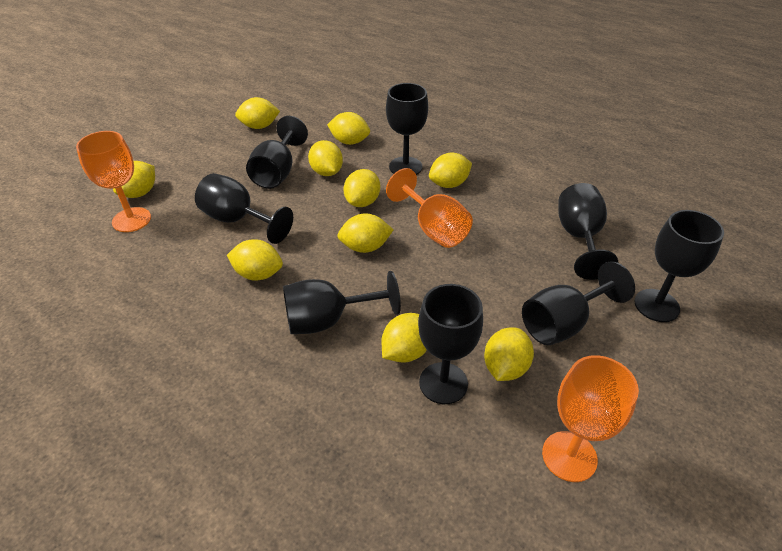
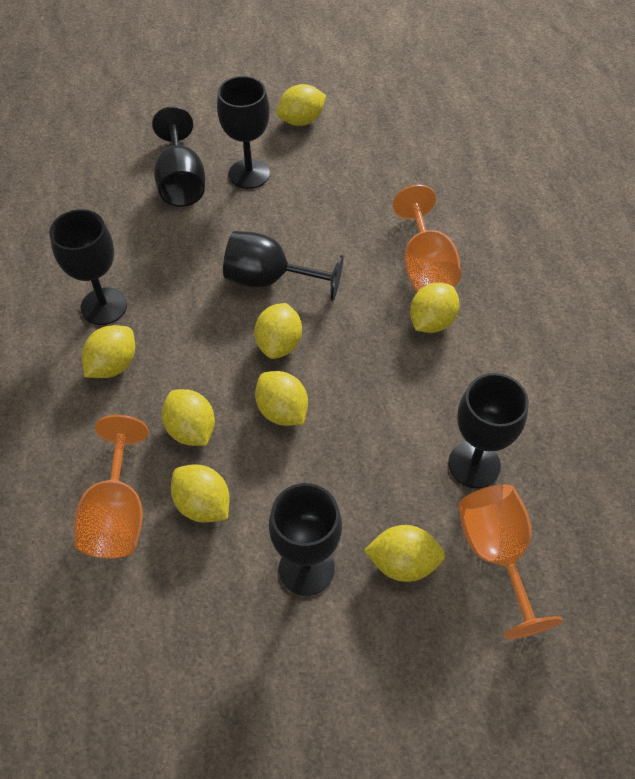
black goblet: [195,173,293,244] [246,116,308,189] [283,271,401,334] [386,83,428,175] [418,284,483,404] [522,262,635,345] [558,183,618,280] [634,210,724,322] = 8 -> [49,209,127,325] [152,106,205,207] [217,76,270,189] [223,231,344,301] [269,483,342,596] [448,373,529,488] = 6
yellow lemon: [113,161,155,198] [227,239,283,281] [235,97,280,129] [308,140,343,176] [327,112,370,145] [337,213,393,253] [344,169,380,207] [382,313,427,362] [429,153,472,188] [484,327,534,381] = 10 -> [82,325,135,378] [162,389,215,446] [171,464,230,522] [254,303,302,359] [255,371,308,426] [277,84,326,126] [364,525,445,582] [410,282,460,333] = 8

